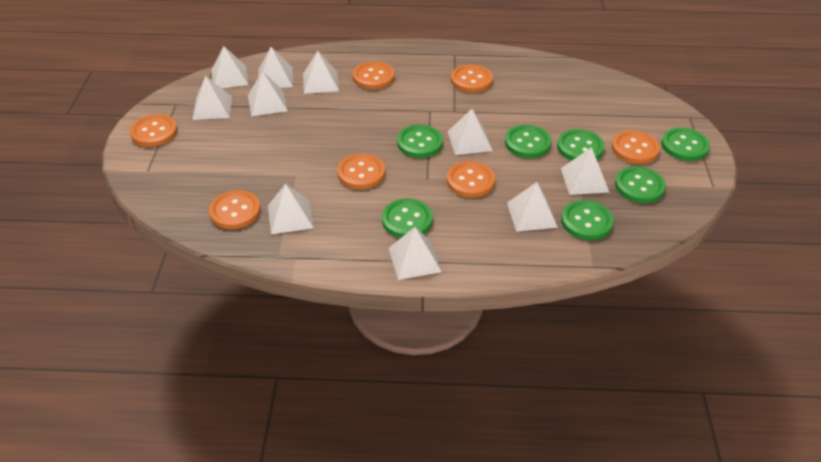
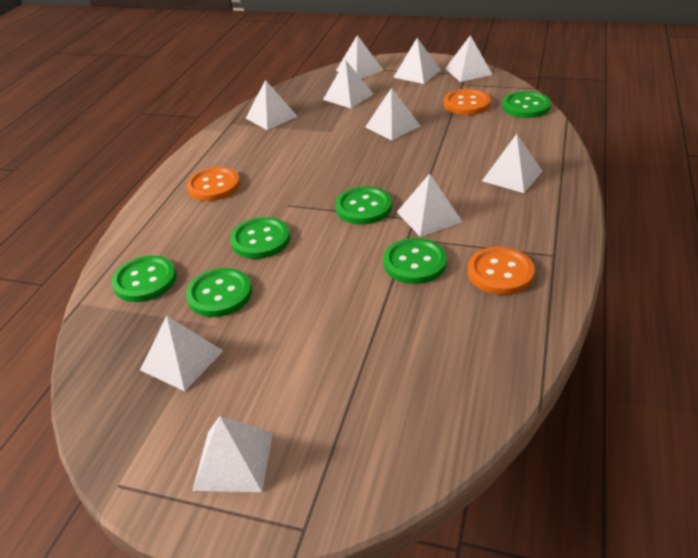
green button: [382,198,433,238] [397,125,443,158] [505,125,551,158] [557,129,605,161] [561,200,614,240] [615,166,666,203] [661,127,710,161] = 7 -> [112,255,176,302] [186,268,252,317] [230,217,290,259] [335,186,392,225] [383,238,447,284] [502,91,551,118] = 6
orange button: [130,114,178,147] [209,190,261,229] [337,153,385,189] [353,61,395,89] [447,161,495,198] [451,64,493,93] [612,130,660,164] = 7 -> [186,167,240,201] [444,89,491,115] [468,247,535,295] = 3

